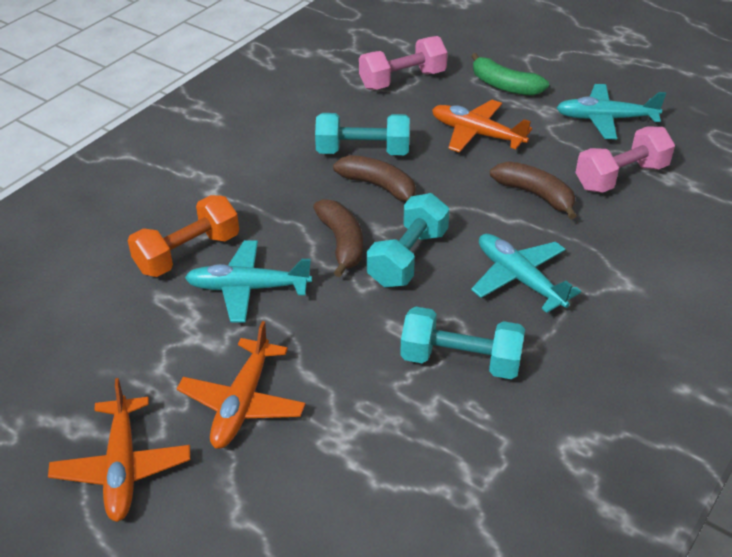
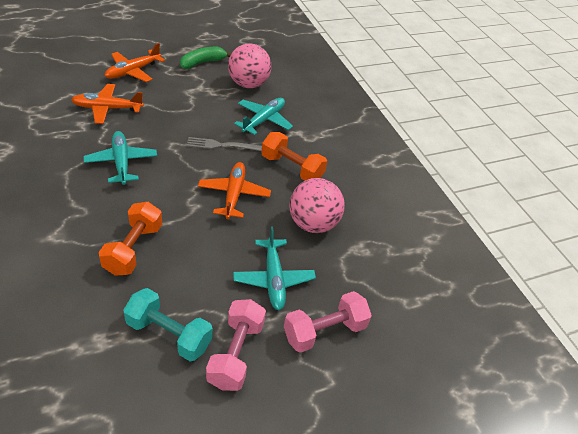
brown banana: [313,199,363,277] [333,155,416,201] [490,161,577,220] = 3 -> none = 0
grey fork: none = 0 -> [187,137,262,151] = 1
orange dumbbell: [128,195,239,277] = 1 -> [99,202,162,276] [261,132,327,181] = 2
pink ball: none = 0 -> [228,44,271,88] [289,178,345,233] = 2
turquoise dumbbell: [315,113,410,155] [367,193,450,287] [400,306,525,379] = 3 -> [123,288,213,361] = 1

